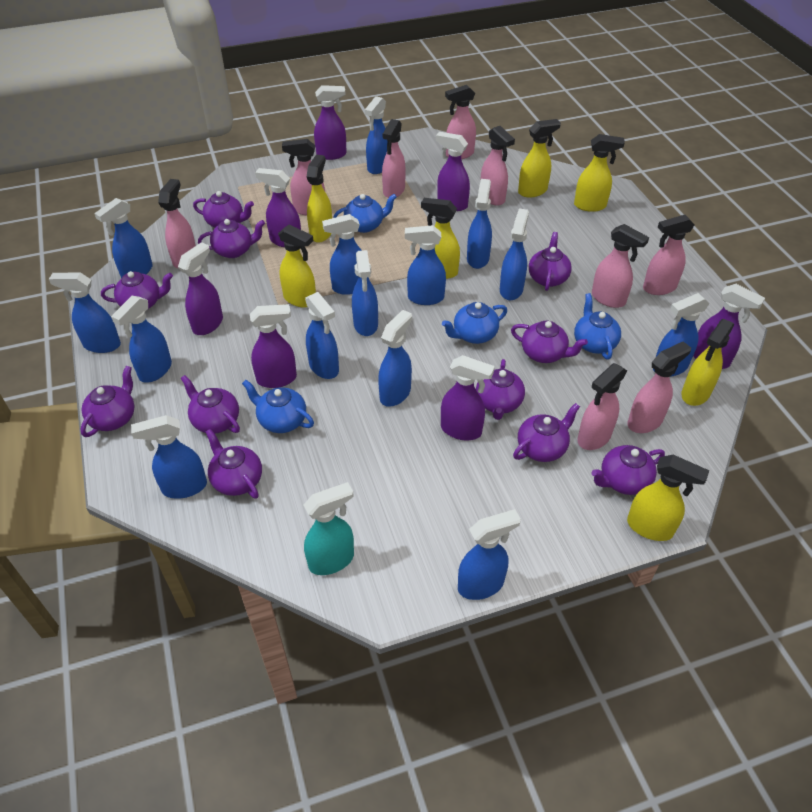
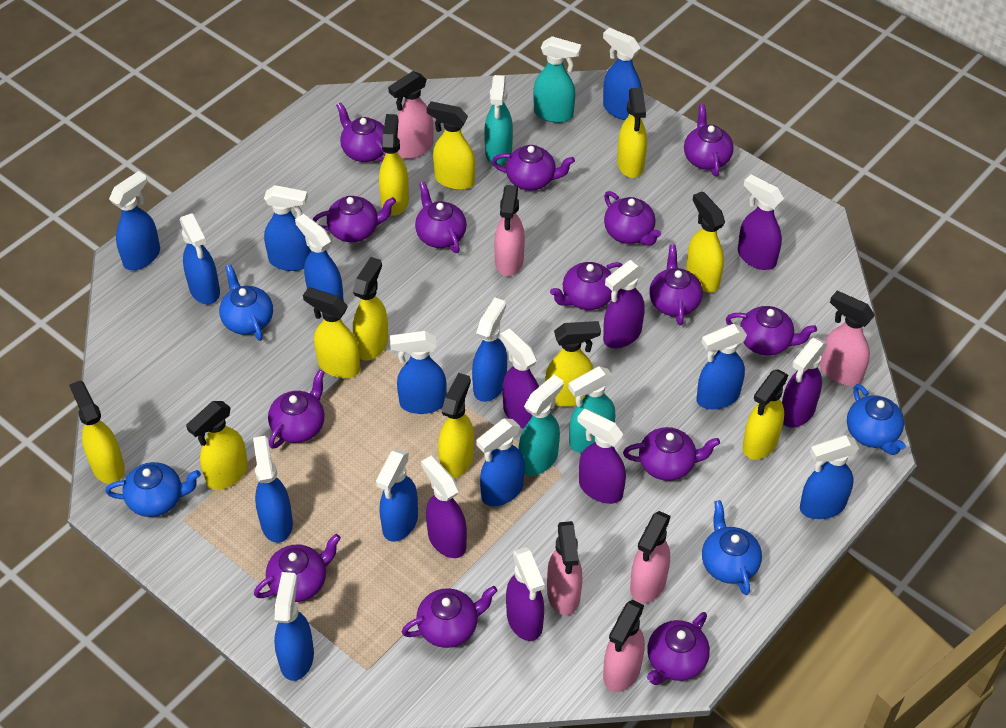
blue spray bottle: [49,272,121,353] [94,198,153,278] [111,296,172,382] [131,415,207,498] [305,292,339,379] [322,214,362,295] [352,250,378,336] [364,96,388,174] [378,310,412,407] [405,225,446,305] [458,509,521,600] [467,179,492,269] [500,208,529,300] [653,293,710,377] = 14 -> [109,171,160,270] [179,213,220,304] [253,436,293,543] [264,185,311,271] [274,572,314,681] [295,214,344,301] [376,449,418,542] [390,331,447,414] [472,297,507,402] [476,419,525,506] [603,28,642,120] [697,324,747,409] [800,435,859,519] = 13
pink spray bottle: [158,179,196,268] [282,139,325,216] [382,119,406,198] [445,85,476,159] [480,126,515,206] [578,363,627,450] [592,224,649,308] [627,341,691,433] [643,215,694,295] = 9 -> [388,71,434,159] [494,185,525,276] [547,521,583,615] [603,600,645,692] [630,511,671,603] [820,291,875,386] = 6
purple teapot: [80,366,134,437] [101,271,173,310] [181,375,240,434] [193,191,254,228] [198,219,265,258] [206,429,262,499] [476,359,525,420] [511,321,588,363] [513,403,580,462] [529,232,572,291] [591,445,665,495] = 11 -> [254,534,341,602] [268,370,325,449] [313,196,396,242] [336,102,386,162] [402,586,497,648] [415,182,467,253] [492,145,575,190] [550,262,623,310] [604,191,661,246] [623,427,720,481] [647,612,710,685] [649,245,703,325] [684,104,734,176] [726,306,817,356] = 14
turquoise spray bottle: [304,482,354,575] = 1 -> [484,75,513,165] [519,375,563,476] [533,36,581,123] [568,366,616,453] = 4
yellow spray bottle: [278,224,316,308] [307,154,332,243] [421,198,460,279] [518,119,561,198] [574,134,625,212] [627,455,709,541] [681,319,734,406] = 7 -> [69,380,125,484] [186,401,248,490] [303,287,360,378] [353,257,388,361] [379,114,409,216] [427,101,475,190] [438,373,474,478] [545,321,601,407] [617,88,647,178] [686,191,725,292] [743,369,788,460] = 11

